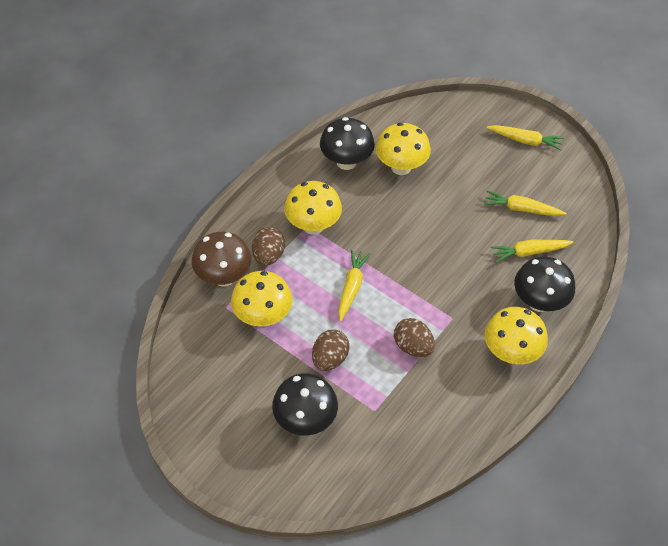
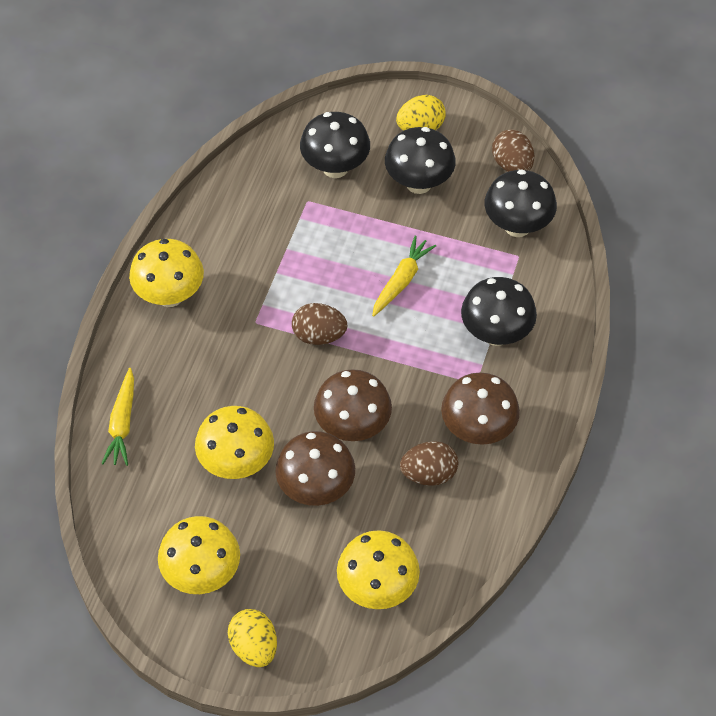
black mushroom: [272,373,338,435] [320,117,375,170] [514,257,575,312] = 3 -> [300,112,370,178] [385,127,456,194] [461,277,537,346] [485,169,557,237] = 4
brown mushroom: [192,232,252,287] = 1 -> [275,431,355,506] [314,369,392,441] [441,373,520,445] = 3
yellow carrot: [338,250,370,322] [484,190,566,216] [487,125,564,150] [490,240,574,262] = 4 -> [101,368,134,466] [372,236,436,317] = 2
yellow egg: none = 0 -> [228,609,277,667] [396,95,446,131] = 2

